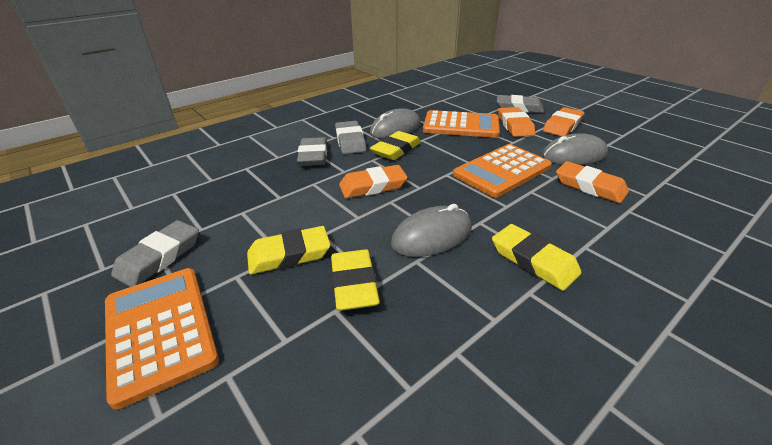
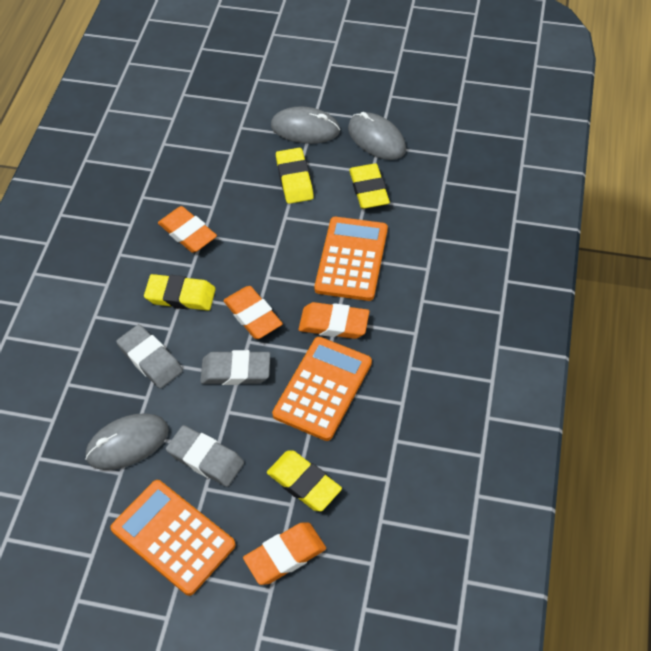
grey eraser: [111,220,199,287] [297,137,327,166] [335,121,366,154] [497,95,544,113] = 4 -> [116,324,183,389] [166,425,244,487] [200,350,270,385] = 3

